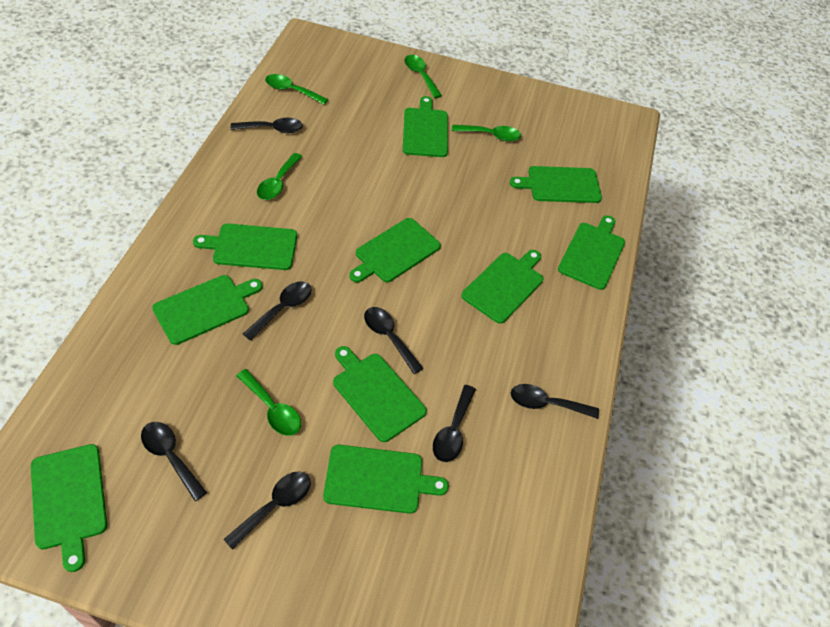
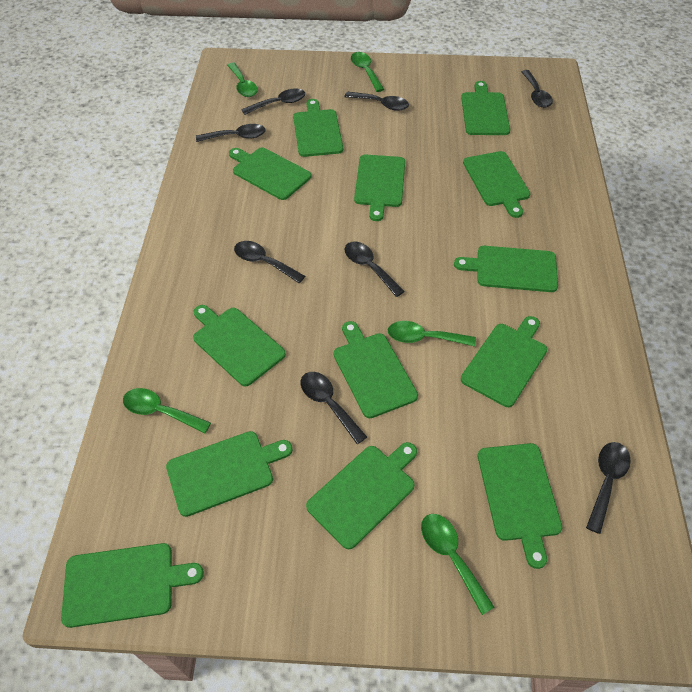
black spoon: [141,422,207,501] [223,472,311,550] [231,118,303,133] [243,281,311,341] [364,307,424,374] [433,385,476,462] [511,384,599,419] = 7 -> [196,124,266,142] [234,241,305,283] [241,88,305,115] [301,372,367,444] [344,92,409,111] [345,242,405,297] [521,70,553,108] [586,442,631,534] = 8
green cutting board: [31,444,107,572] [152,275,263,345] [193,223,297,270] [323,445,449,514] [333,346,427,442] [349,218,441,283] [403,96,448,157] [462,250,543,324] [510,166,602,203] [558,215,625,290] = 10 -> [61,543,204,628] [166,431,293,517] [193,305,286,386] [229,147,312,200] [293,99,343,157] [306,442,417,549] [334,321,418,418] [354,155,405,221] [454,246,558,292] [461,81,510,135] [461,316,547,407] [463,151,530,218] [478,443,562,569] = 13

